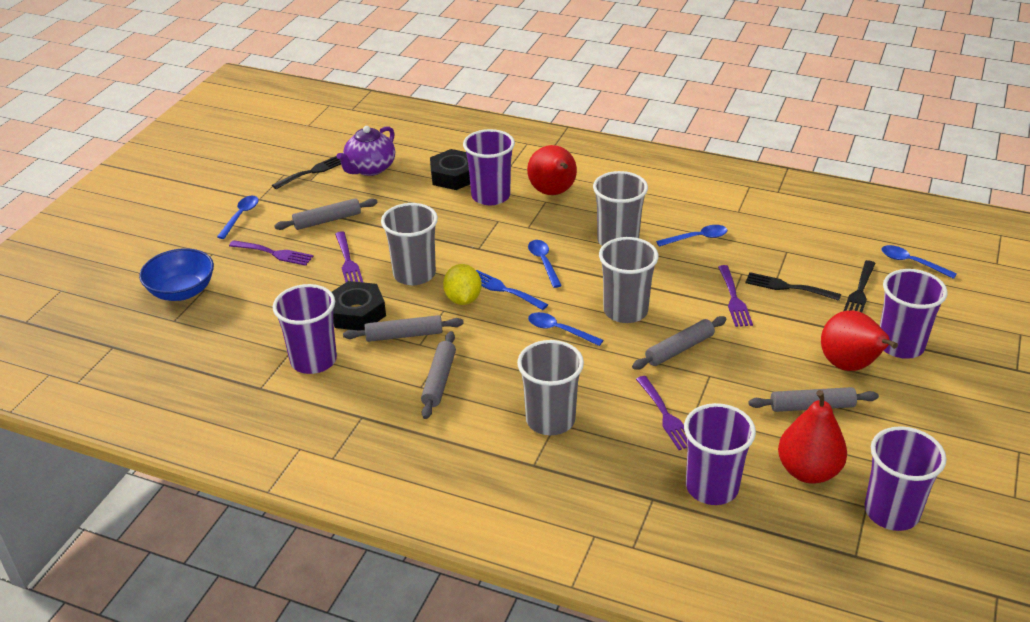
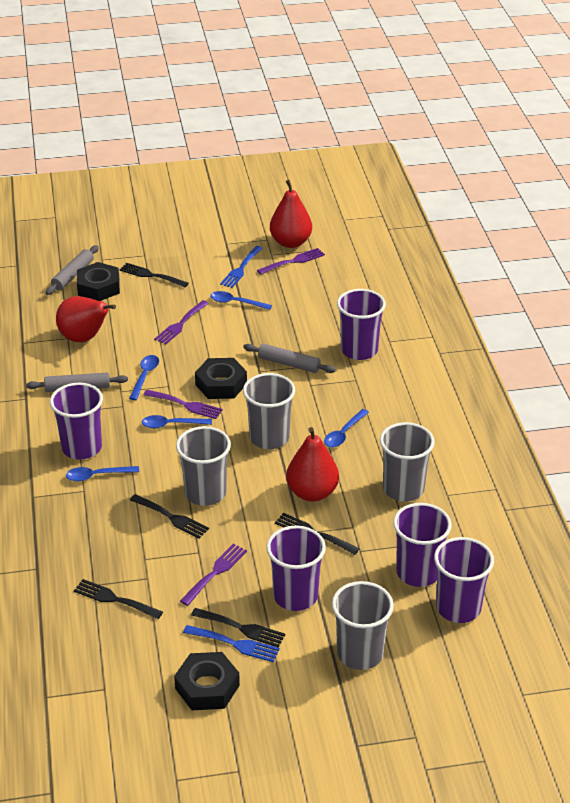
black fork: [272,156,341,189] [745,272,841,301] [844,260,876,313] = 3 -> [74,579,163,619] [119,263,189,287] [130,494,209,539] [191,608,285,648] [275,513,360,555] = 5
black nut: [332,281,386,330] [430,149,470,190] = 2 -> [77,262,120,301] [174,652,240,710] [195,358,247,399] = 3
blue bowl: [139,248,214,301] = 1 -> none = 0
blue fork: [476,270,548,310] = 1 -> [183,625,280,663] [220,246,263,288] = 2
grey rolling pin: [274,198,378,230] [343,315,464,342] [421,331,456,419] [632,316,727,370] [748,387,879,412] = 5 -> [26,372,128,392] [46,245,99,295] [243,344,336,373] = 3
purple teapot: [337,126,395,176] = 1 -> none = 0
yellow lemon: [443,264,482,305] = 1 -> none = 0

